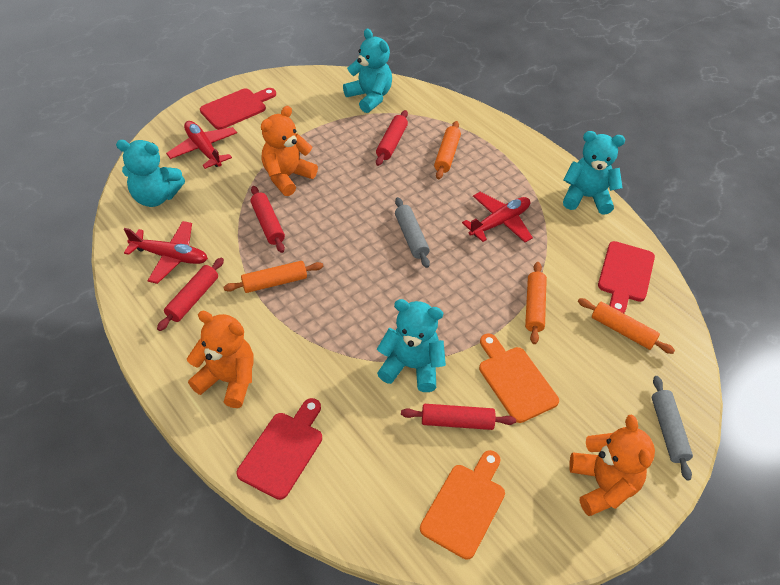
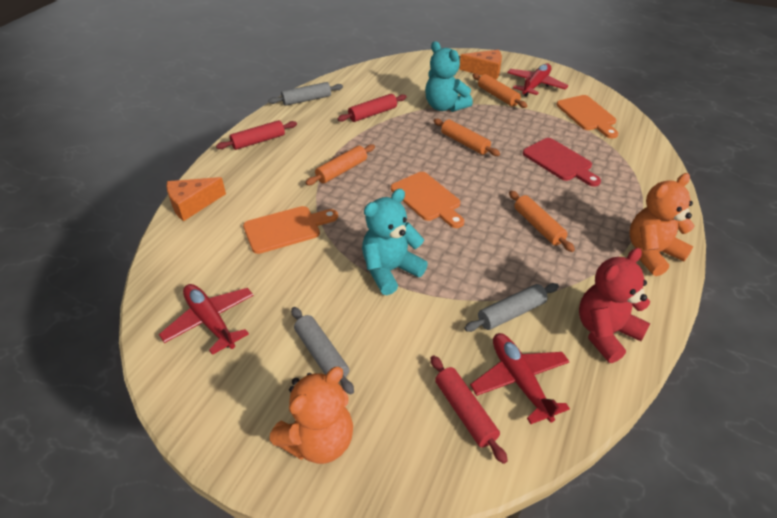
grey rolling pin: [395,197,430,268] [652,376,693,481] = 2 -> [268,82,343,106] [291,307,354,395] [464,283,559,332] = 3
orange cheese: none = 0 -> [167,177,226,221] [459,50,502,80] = 2
orange cutting board: [420,450,505,559] [479,333,559,423] = 2 -> [243,206,338,254] [391,172,464,228] [556,95,618,138] = 3
orange teddy bear: [187,311,254,408] [261,106,318,196] [569,415,655,516] = 3 -> [269,367,353,464] [630,173,695,276] = 2
red cutting board: [200,88,276,130] [237,398,322,500] [598,241,655,313] = 3 -> [523,138,601,187] = 1
red rolling pin: [157,258,224,331] [251,186,285,253] [376,110,408,166] [401,404,516,430] = 4 -> [216,120,297,150] [337,94,407,122] [431,355,508,464] = 3
red teddy bear: none = 0 -> [579,248,650,363] = 1
turquoise teddy bear: [116,140,185,207] [343,29,392,113] [377,299,446,392] [563,131,625,215] = 4 -> [362,189,428,295] [425,41,473,112] = 2

